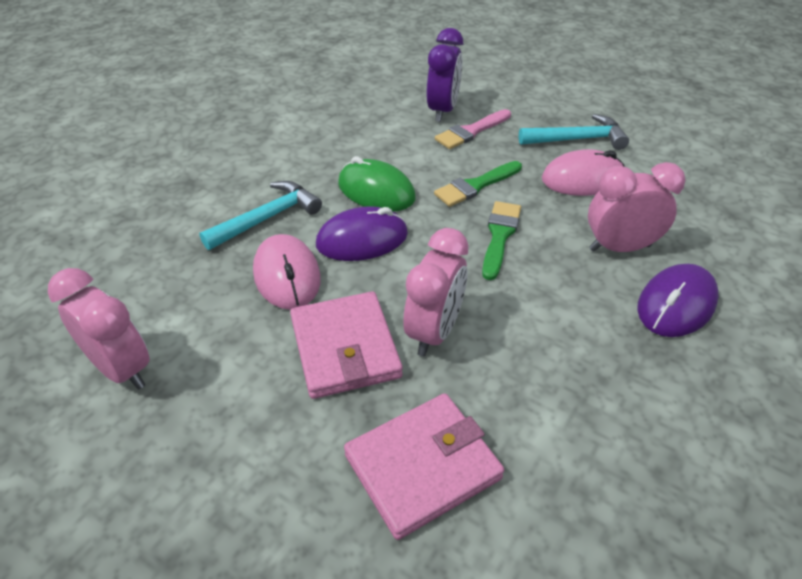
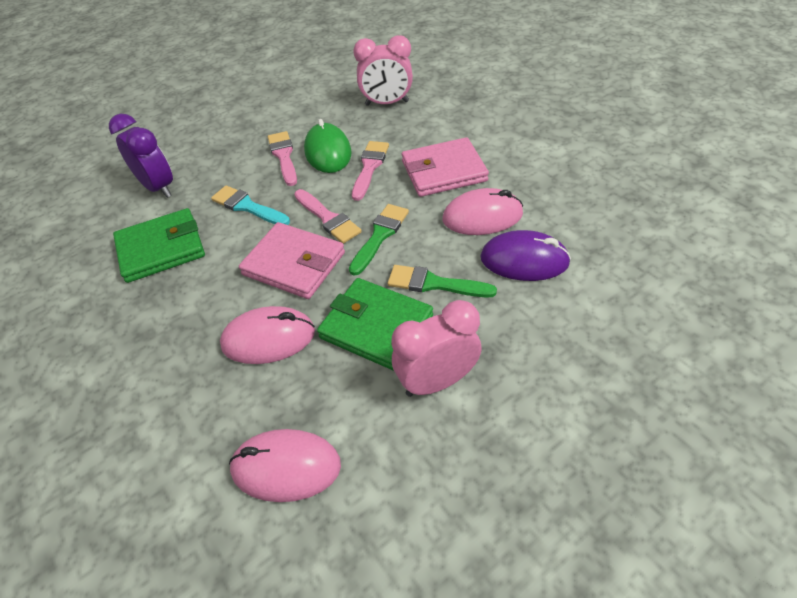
green wallet: none = 0 -> [113,208,205,283] [317,278,433,371] = 2
pink brush: [435,109,511,149] = 1 -> [268,131,297,186] [294,189,362,244] [352,141,389,201] = 3
pink clock: [48,268,150,390] [403,228,469,356] [588,162,685,252] = 3 -> [353,35,413,106] [391,300,482,397] = 2
pink mouse: [253,234,321,310] [542,149,625,196] = 2 -> [220,306,315,364] [229,429,341,502] [443,188,523,235] = 3
purple mouse: [316,206,408,261] [637,264,719,337] = 2 -> [480,230,571,281] = 1
turquoise brush: none = 0 -> [211,185,290,225] = 1
turquoise hammer: [199,181,322,250] [519,114,629,150] = 2 -> none = 0

